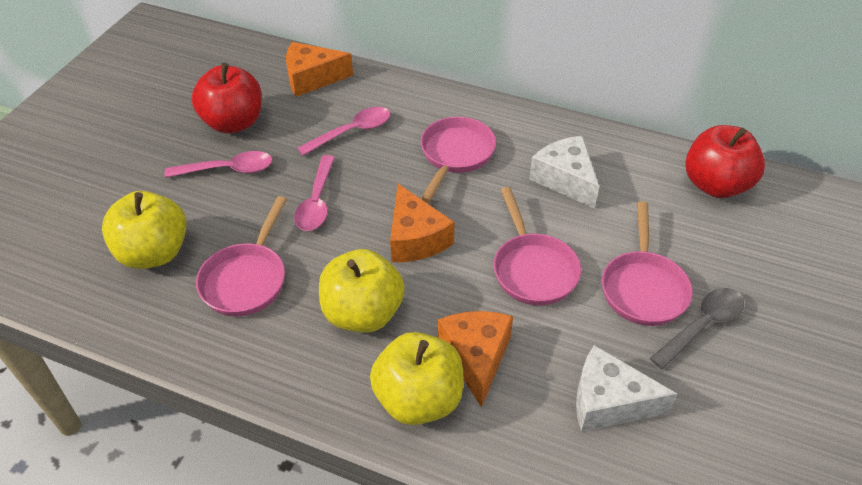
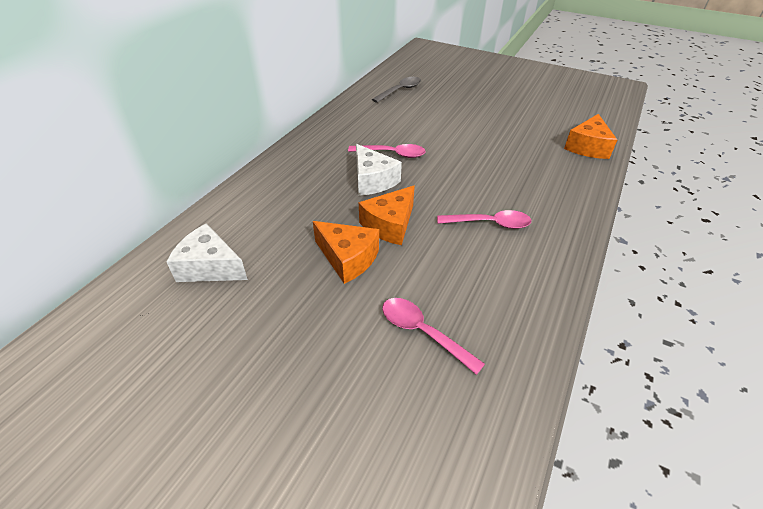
pink pan: [196,196,287,316] [421,117,496,203] [494,187,581,305] [602,201,693,326] = 4 -> none = 0
red apple: [192,63,262,133] [685,125,765,198] = 2 -> none = 0
yellow apple: [102,191,187,269] [319,249,405,333] [370,332,463,425] = 3 -> none = 0

